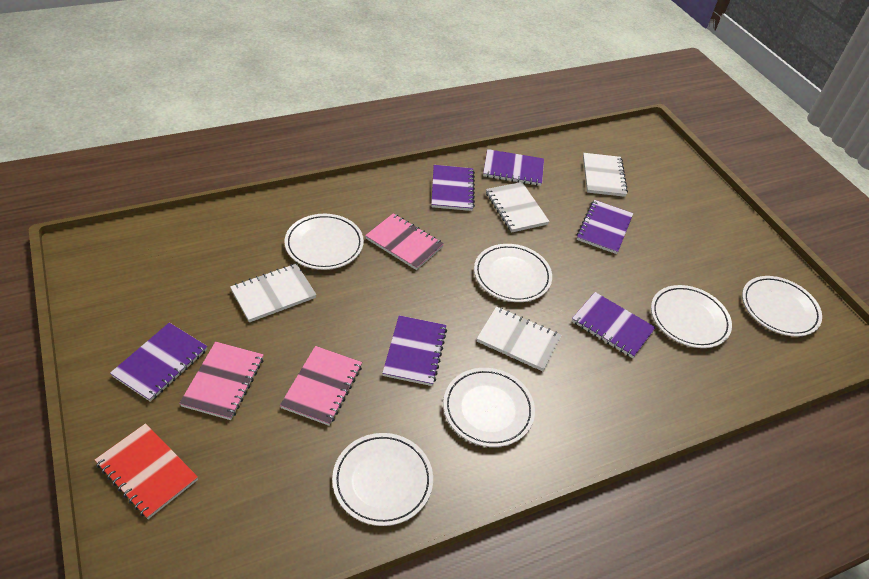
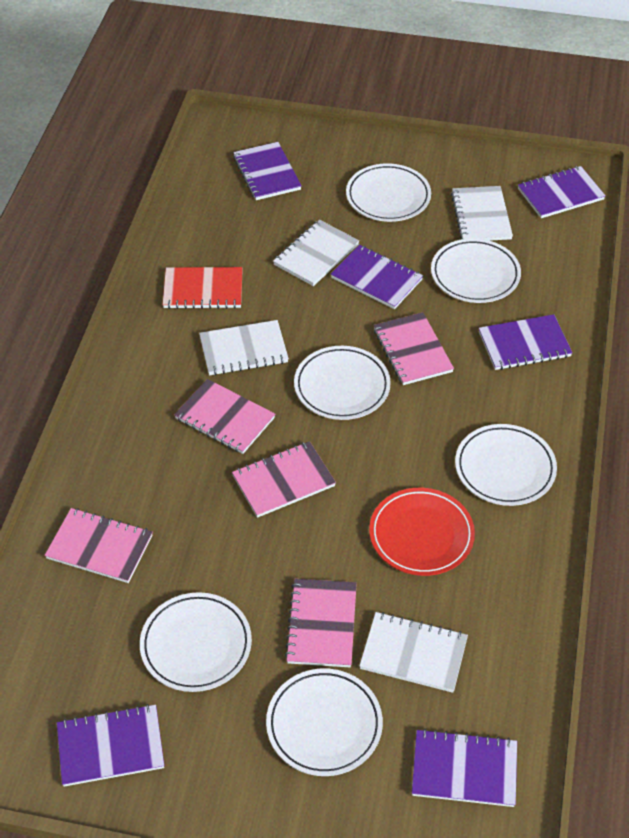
pink notebook: [179,342,264,420] [280,346,362,426] [365,213,444,270] = 3 -> [45,508,153,583] [174,379,275,454] [232,441,336,518] [285,579,357,667] [374,312,454,385] = 5
red plate: none = 0 -> [369,488,475,576] = 1

